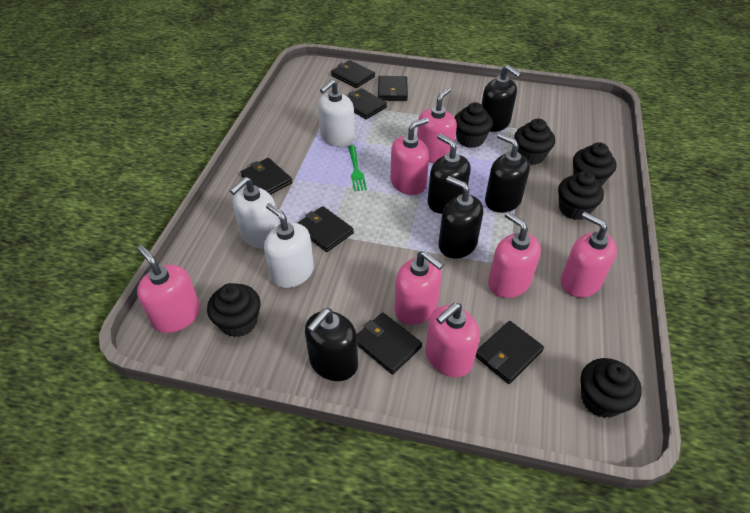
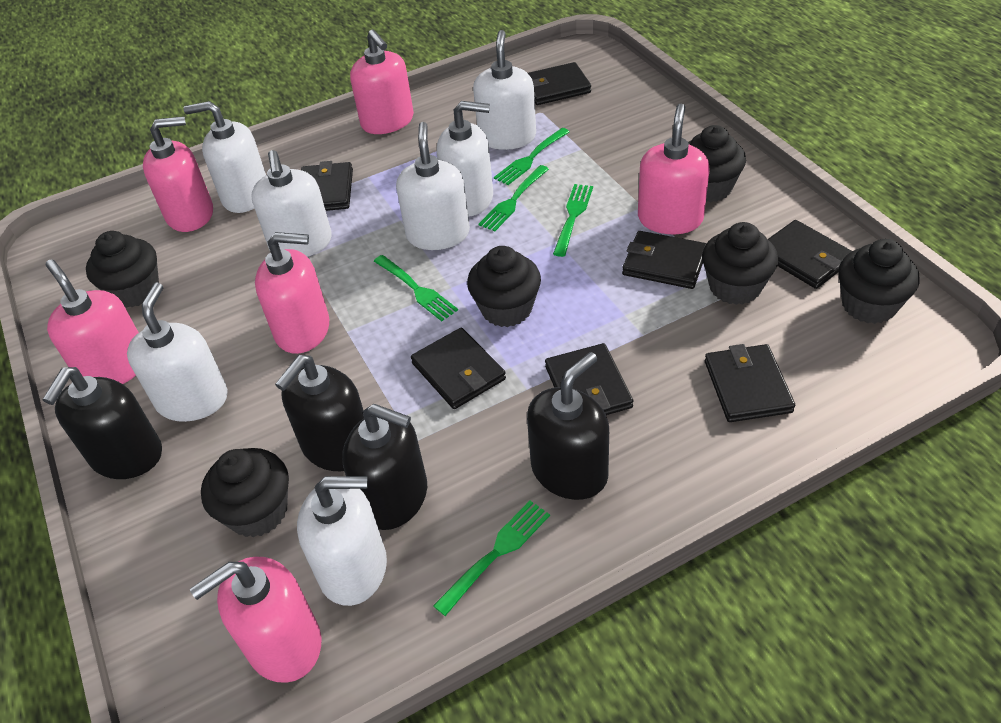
black soap dispenser: [305,308,358,381] [428,133,471,214] [439,176,484,259] [481,65,522,132] [485,133,530,213] = 5 -> [43,367,162,479] [275,355,364,471] [342,404,427,530] [527,352,609,500] = 4
green fork: [348,145,367,191] = 1 -> [374,255,458,321] [433,501,550,616] [478,165,549,231] [494,128,570,185] [553,184,593,257] = 5
pink soap dispenser: [137,245,200,333] [390,118,429,195] [394,251,444,325] [417,87,457,163] [425,303,480,377] [488,211,541,298] [561,212,617,298] = 7 -> [46,259,139,384] [143,116,213,232] [190,557,321,683] [255,232,329,354] [350,30,414,134] [638,103,710,234] = 6
white soap dispenser: [230,177,279,248] [264,203,314,288] [318,79,355,147] = 3 -> [127,282,228,422] [183,101,266,213] [251,150,332,257] [297,476,387,606] [396,122,470,250] [437,101,493,217] [473,30,536,150] = 7

